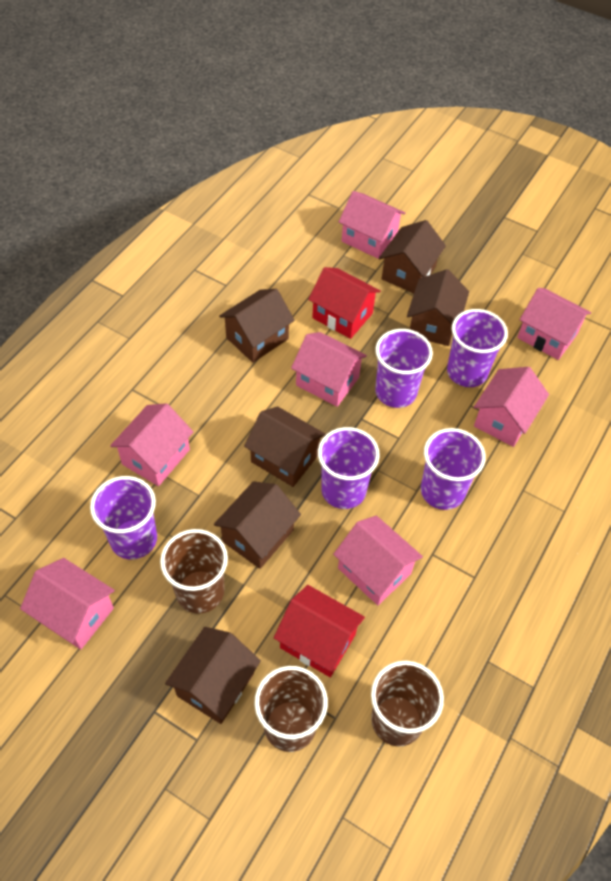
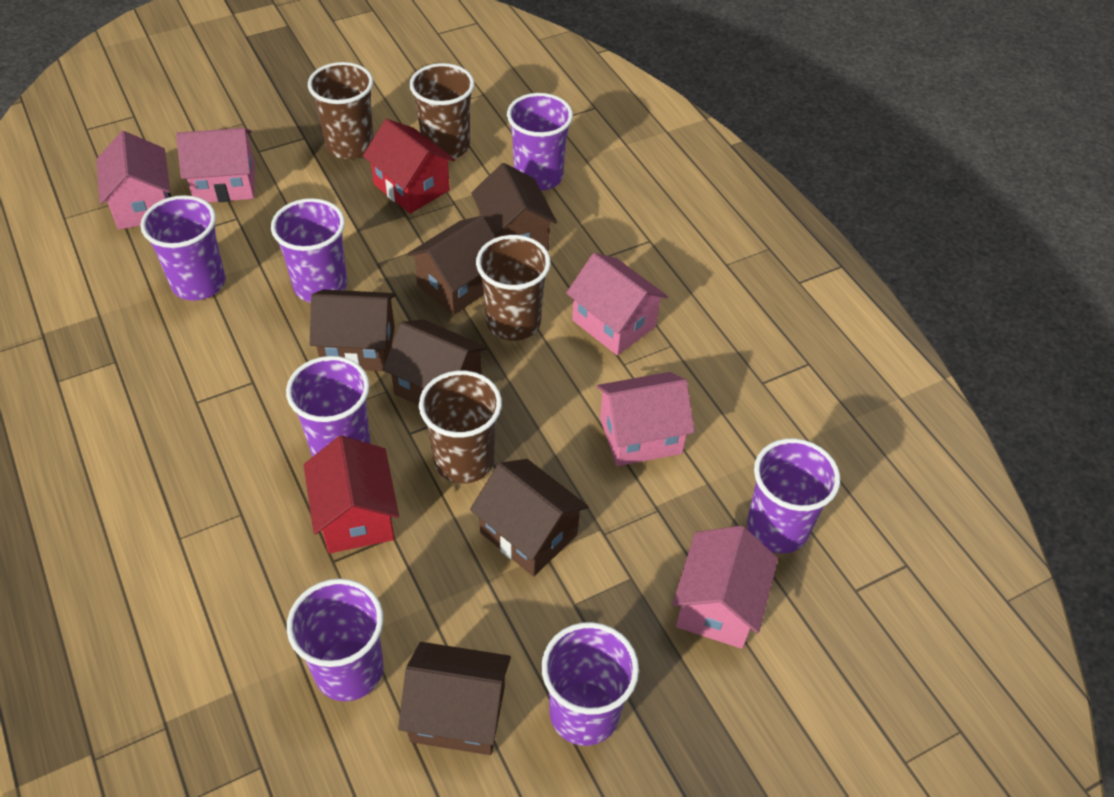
brown cup: [160,529,228,614] [254,666,328,752] [371,661,444,747] = 3 -> [308,62,374,159] [409,63,474,158] [419,371,502,484] [476,235,551,341] = 4
pink house: [20,558,115,649] [110,403,193,486] [291,332,367,407] [333,516,423,605] [339,191,405,259] [474,367,549,447] [517,288,591,360] = 7 -> [96,131,171,229] [176,128,255,202] [566,253,668,355] [597,372,695,466] [672,526,778,649] = 5
purple cup: [90,476,157,559] [318,427,380,509] [375,329,433,408] [421,428,486,510] [447,309,508,387] = 5 -> [141,195,226,301] [271,198,347,303] [286,356,371,457] [287,579,383,701] [507,93,573,191] [541,622,639,746] [747,438,840,553] = 7

